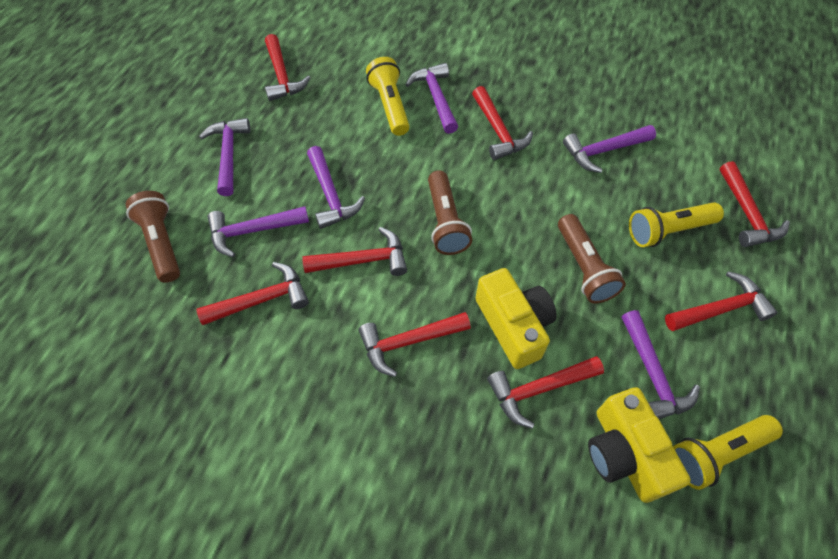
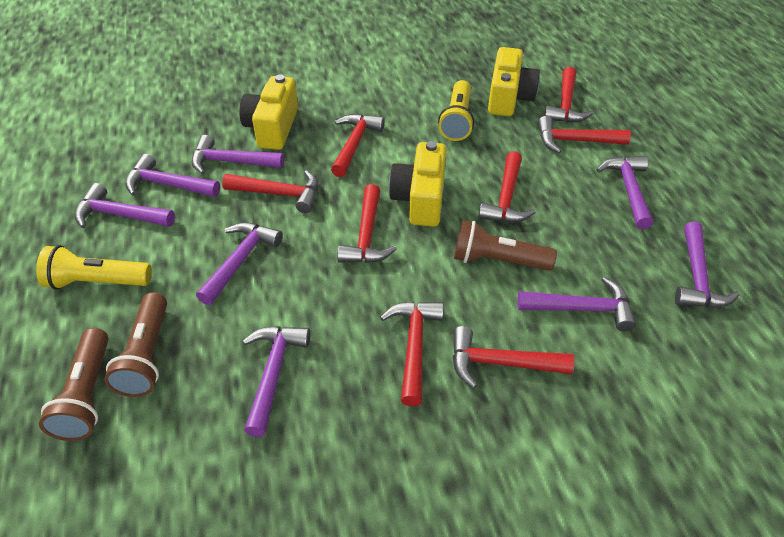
purple hammer: [199,118,251,196] [208,206,309,257] [307,146,365,229] [405,63,458,134] [563,125,656,173] [622,310,700,419] = 6 -> [75,183,175,228] [125,154,220,197] [192,135,284,175] [196,222,283,305] [243,326,311,437] [517,277,636,331] [597,156,653,229] [675,222,740,308] = 8
yellow camera: [476,268,557,369] [588,387,691,503] = 2 -> [239,75,298,150] [389,141,446,227] [488,47,540,116] = 3
yellow flashlight: [366,57,410,136] [629,202,724,247] [673,415,783,490] = 3 -> [36,245,152,290] [438,80,474,141] = 2

